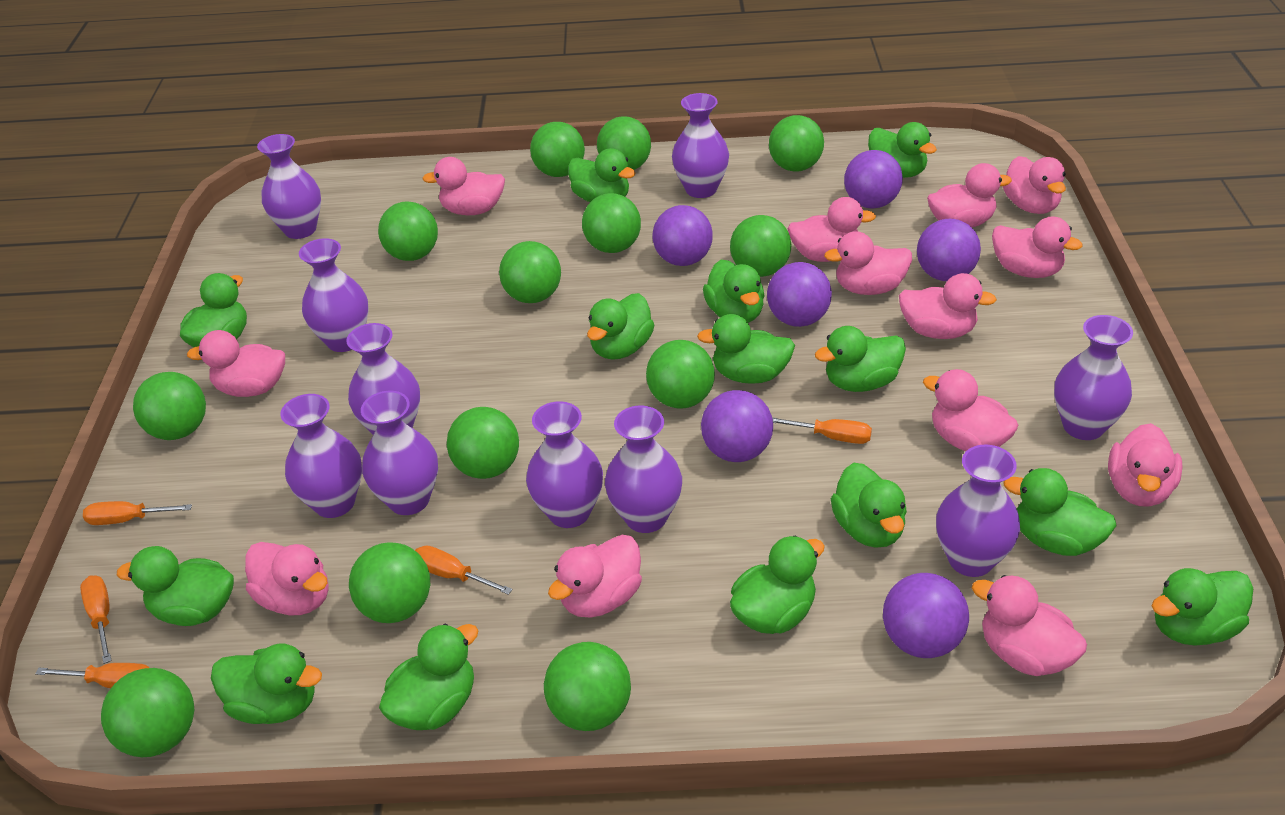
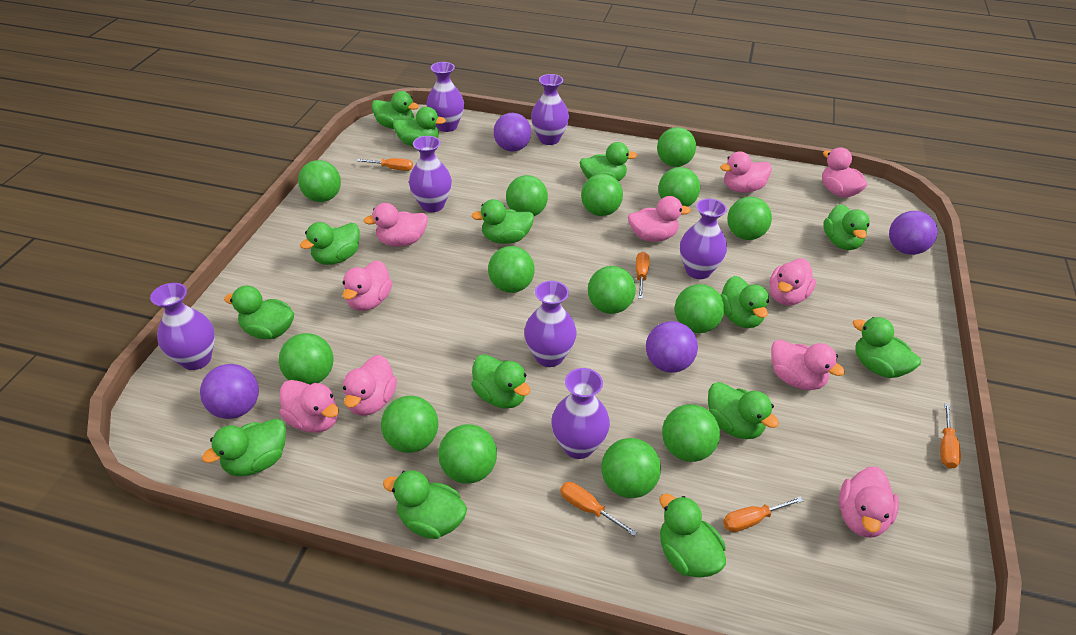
green ball: [101,668,194,757] [133,372,206,440] [349,542,430,623] [378,202,438,261] [447,407,519,479] [499,241,561,303] [530,122,585,177] [544,642,631,731] [582,193,641,253] [597,116,651,170] [646,340,715,409] [730,215,791,277] [769,115,824,172] = 13 -> [279,333,333,385] [298,160,341,202] [381,396,438,453] [438,424,497,484] [488,246,535,293] [506,175,548,216] [581,174,623,216] [588,266,636,314] [601,438,661,498] [657,127,696,167] [658,167,700,207] [662,404,720,462] [675,284,725,333] [727,197,772,240] = 14
pink duck: [187,330,285,397] [245,542,329,615] [422,157,505,215] [548,535,642,617] [787,197,876,262] [824,231,912,295] [899,273,997,339] [923,369,1018,451] [927,163,1012,227] [972,575,1087,676] [992,216,1083,278] [1003,156,1066,214] [1108,423,1183,507] = 13 -> [280,380,339,433] [342,260,392,311] [343,355,397,416] [364,203,428,247] [628,196,691,242] [720,151,772,193] [769,259,816,305] [771,339,845,390] [822,147,867,198] [839,467,899,538] = 10
purple ball: [653,205,713,266] [701,390,773,462] [767,262,832,327] [844,150,903,208] [883,573,969,658] [917,219,981,281] = 6 -> [200,364,259,419] [494,113,531,152] [646,321,698,373] [889,211,938,255] = 4
purple vase: [257,134,321,239] [280,394,362,518] [299,238,369,352] [346,323,420,435] [361,391,438,515] [526,401,603,528] [605,406,682,533] [672,93,729,198] [936,445,1020,577] [1054,315,1133,440] = 10 -> [150,283,215,370] [409,136,452,212] [427,62,464,132] [524,281,577,367] [531,74,569,145] [552,368,610,459] [680,199,727,279] = 7

